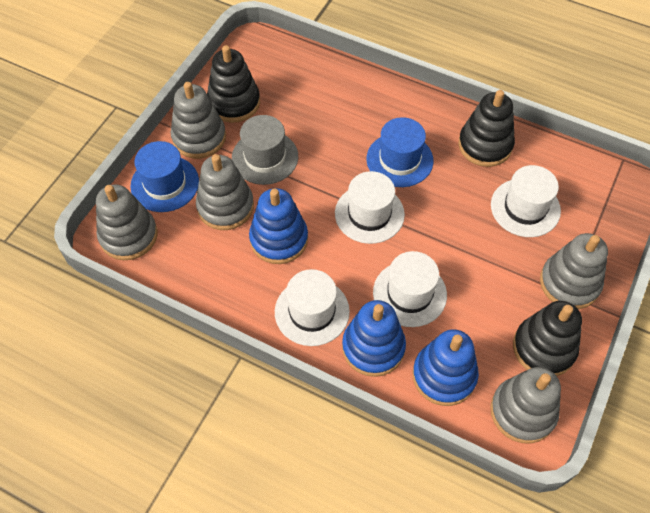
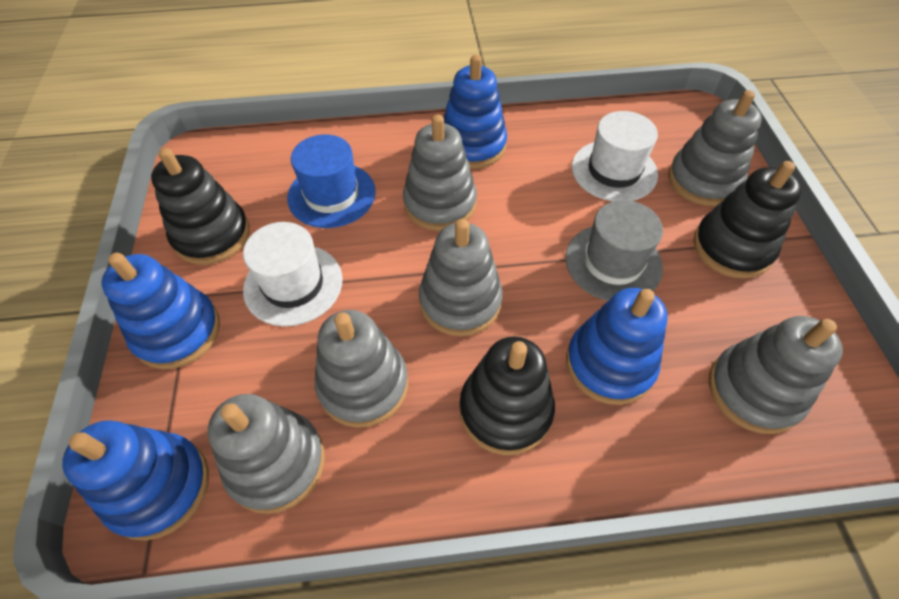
blue hat: [130,141,199,212] [366,117,433,187] = 2 -> [287,134,376,228] = 1
blue stacking toy: [249,188,308,264] [342,300,406,377] [413,329,479,406] = 3 -> [62,420,209,541] [102,253,220,369] [443,55,507,169] [566,288,668,405] = 4
grey stacking toy: [96,185,158,260] [171,82,226,159] [196,154,254,230] [490,367,561,444] [540,233,608,309] = 5 -> [208,394,325,514] [315,310,408,428] [403,114,477,231] [419,219,503,336] [668,90,762,206] [709,316,843,434] = 6
white hat: [275,269,350,346] [335,171,405,244] [373,251,447,327] [491,165,561,237] = 4 -> [243,222,343,326] [572,111,658,201] = 2

